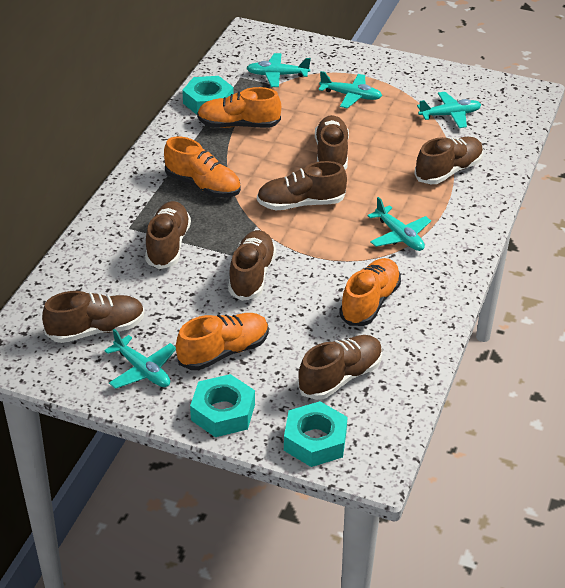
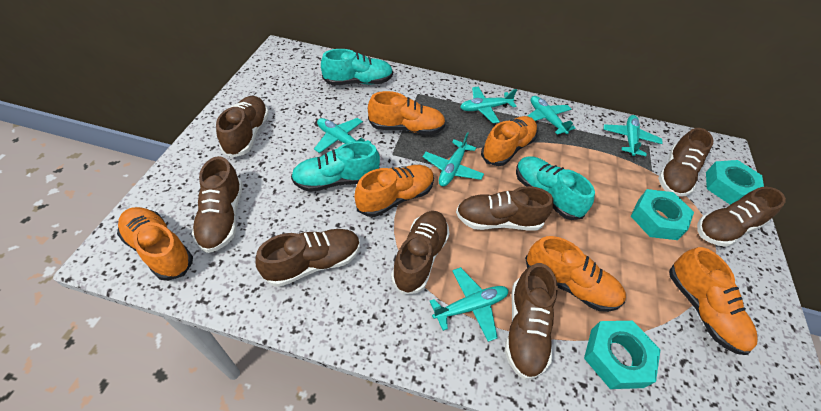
brown shoe: [42,291,145,343] [145,201,191,269] [228,230,276,301] [257,161,347,210] [297,335,382,400] [315,115,349,170] [414,137,483,184] = 7 -> [192,156,243,253] [216,96,269,158] [256,229,360,287] [391,211,450,294] [456,186,553,231] [505,263,558,380] [658,128,713,197] [697,187,786,247] = 8
orange shoe: [164,137,241,197] [176,313,269,370] [197,87,281,128] [339,258,401,326] = 4 -> [117,207,193,281] [355,165,434,217] [368,91,446,135] [481,116,538,166] [525,236,626,312] [669,247,758,355] = 6
turquoise plane: [104,329,176,389] [247,53,311,87] [318,71,382,108] [367,197,431,251] [417,92,481,128] = 5 -> [314,118,371,153] [423,132,484,187] [430,267,508,342] [460,87,517,123] [527,96,575,135] [604,115,663,156] = 6
turquoise shoe: none = 0 -> [291,141,380,192] [321,49,393,85] [516,156,595,220] = 3

